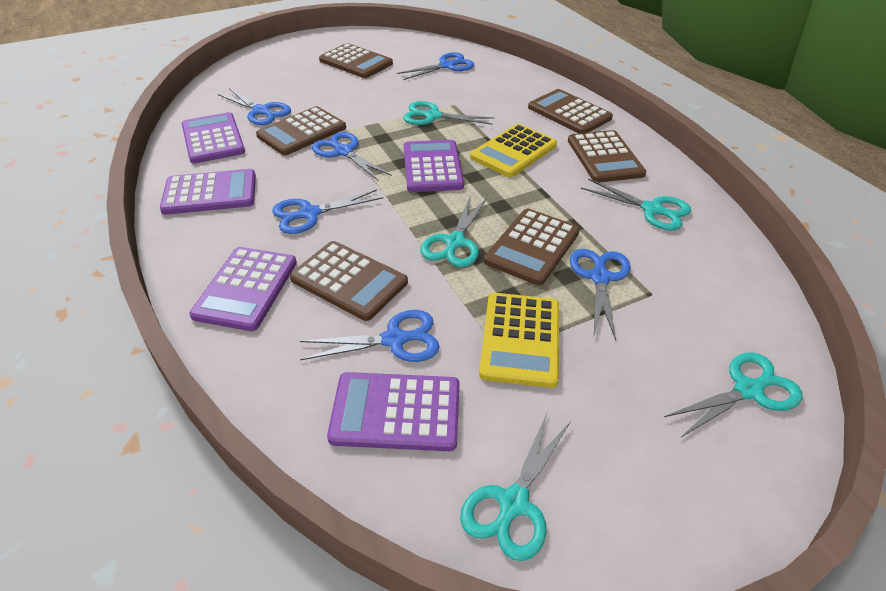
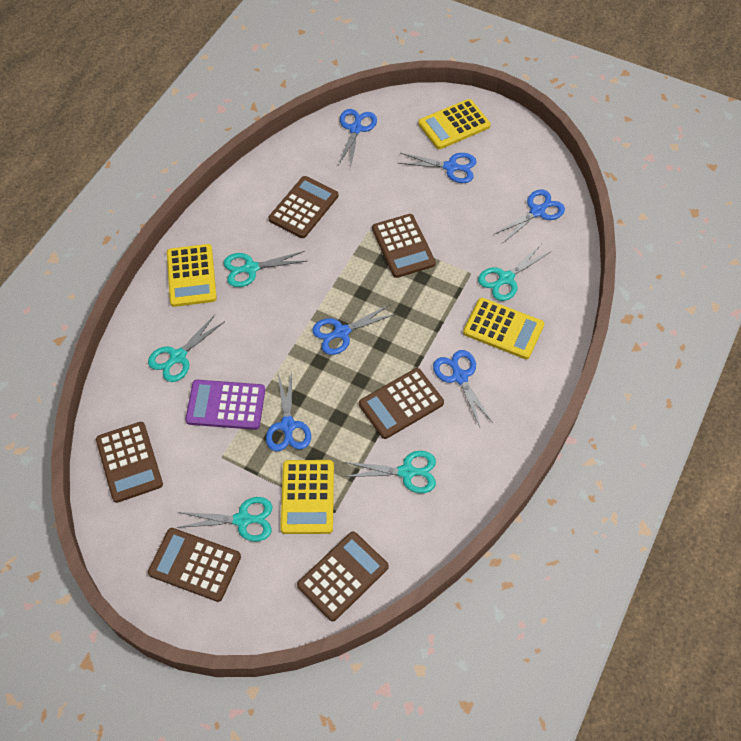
purple calculator: [160,169,256,215] [182,112,245,164] [189,247,297,331] [327,372,459,451] [404,140,464,192] = 5 -> [185,380,265,430] = 1
yellow calculator: [470,124,557,177] [479,293,559,388] = 2 -> [167,244,217,307] [280,460,334,534] [418,99,491,149] [463,298,544,359] = 4

